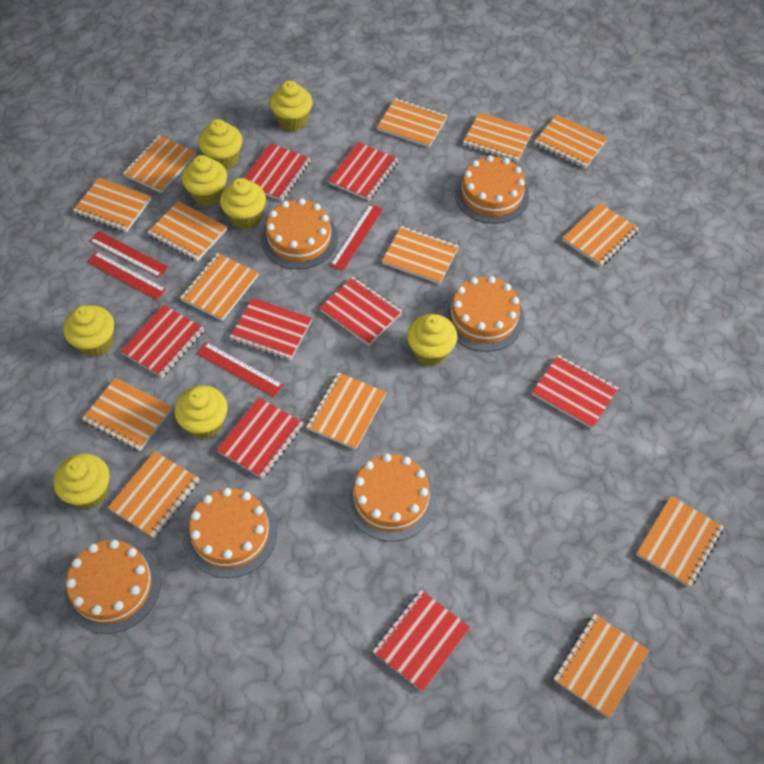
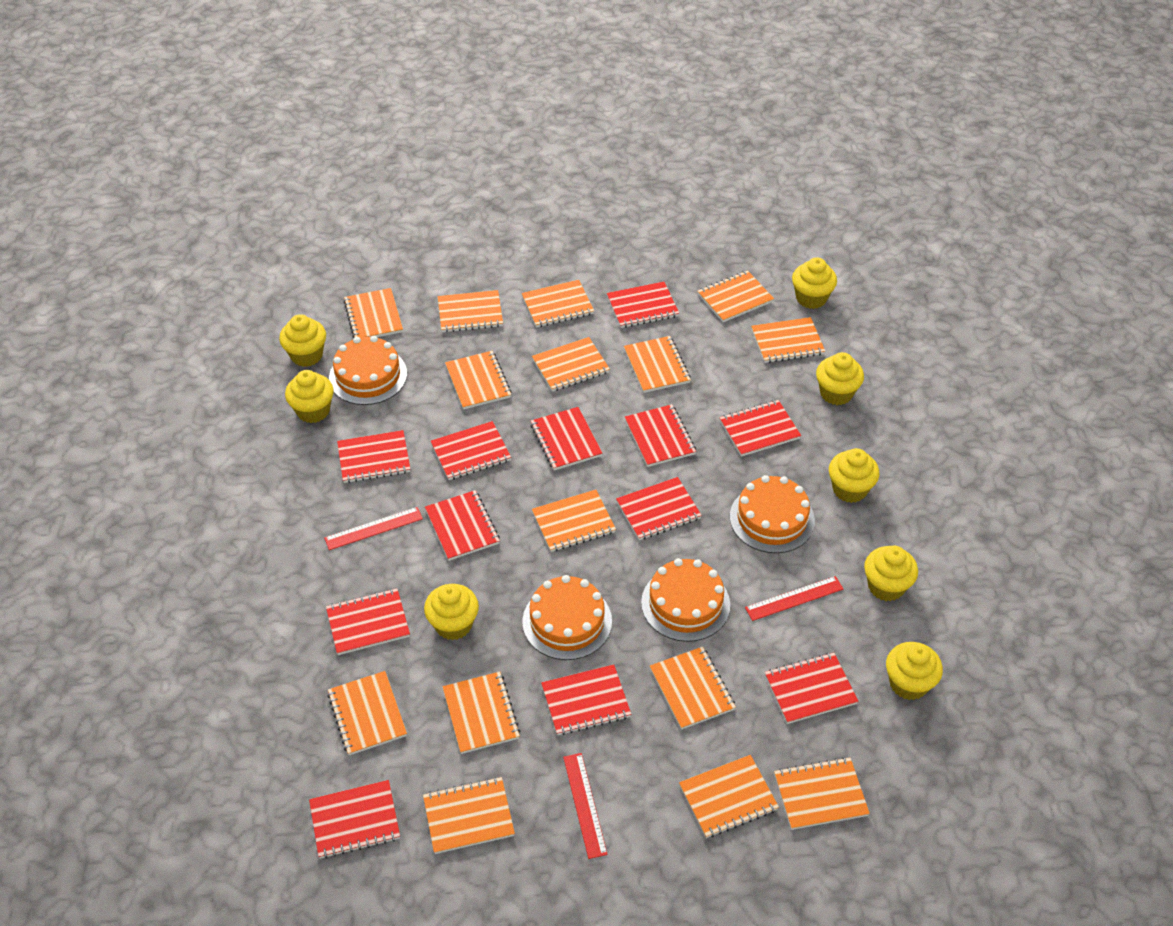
orange cake: [65,540,161,634] [185,488,277,578] [261,198,338,269] [346,454,436,541] [444,276,524,352] [455,155,529,224] = 6 -> [329,336,407,405] [522,575,612,660] [641,558,730,642] [730,475,815,553] = 4
orange notebook: [73,177,151,232] [82,378,172,451] [108,451,199,538] [123,135,196,193] [147,201,227,261] [180,253,258,321] [306,372,386,450] [377,98,448,148] [382,226,459,284] [463,112,533,162] [534,115,608,169] [554,614,649,718] [562,203,639,266] [636,496,724,587] = 14 -> [327,671,407,755] [344,288,403,338] [423,777,515,854] [438,290,503,332] [443,672,520,754] [445,351,512,410] [522,280,594,328] [532,337,610,391] [532,489,616,552] [624,336,691,393] [650,647,736,730] [679,755,779,838] [698,270,774,322] [751,317,825,363] [774,757,870,830] = 15
red notebook: [120,305,204,378] [217,397,303,479] [230,298,312,360] [244,143,311,201] [319,277,402,345] [328,142,398,200] [372,590,470,692] [532,354,619,429] = 8 -> [309,780,400,859] [326,589,410,655] [337,430,410,483] [425,490,500,561] [431,421,511,480] [531,407,602,470] [541,664,631,735] [607,282,679,328] [616,477,702,540] [625,404,696,467] [720,400,801,457] [765,653,858,724] = 12
red ruler: [87,251,167,300] [89,231,169,278] [197,342,283,397] [330,204,383,271] = 4 -> [324,507,423,550] [563,753,608,859] [745,576,843,621] = 3

